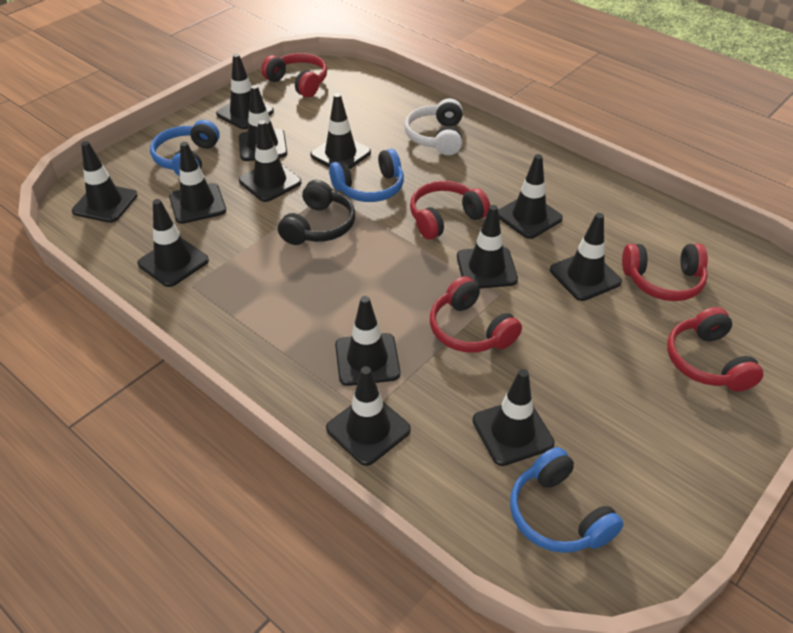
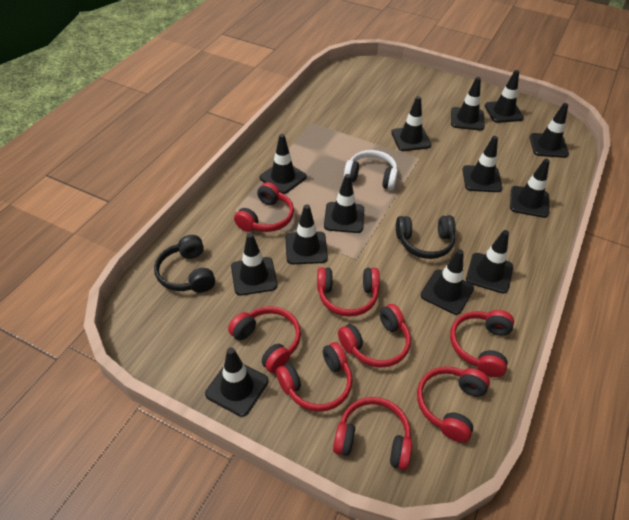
black headphones: [278,180,355,245] = 1 -> [154,235,215,293] [396,215,456,259] = 2
blue headphones: [150,120,220,176] [329,149,404,202] [510,447,624,553] = 3 -> none = 0
red headphones: [261,53,327,97] [410,181,490,240] [430,276,522,353] [622,244,708,301] [667,307,763,392] = 5 -> [228,306,301,373] [234,182,294,232] [276,342,353,412] [317,267,380,317] [333,397,412,470] [338,304,411,368] [417,366,490,442] [450,310,514,377] = 8

